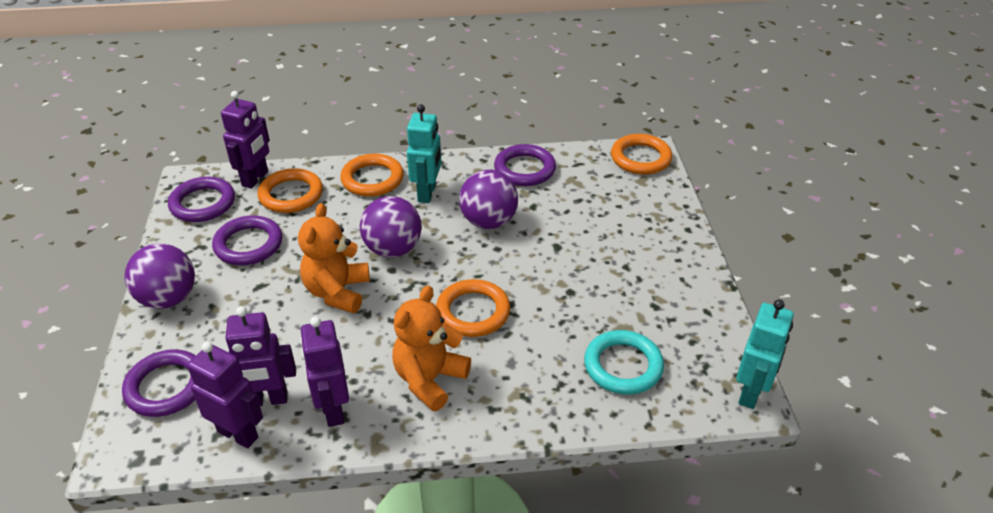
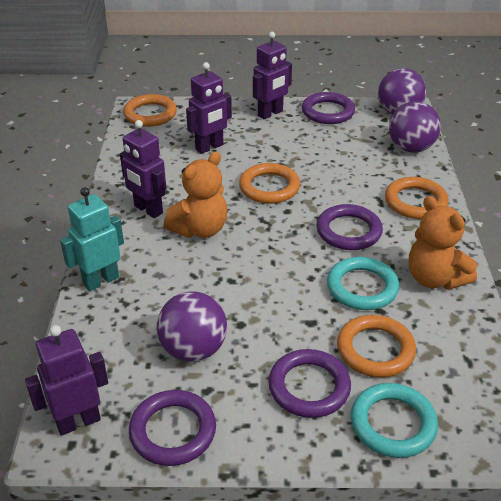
turquoise ring: [584,330,664,395] = 1 -> [327,257,399,310] [351,383,438,458] = 2
turquoise robot: [407,104,441,203] [736,299,794,409] = 2 -> [60,187,124,292] = 1

